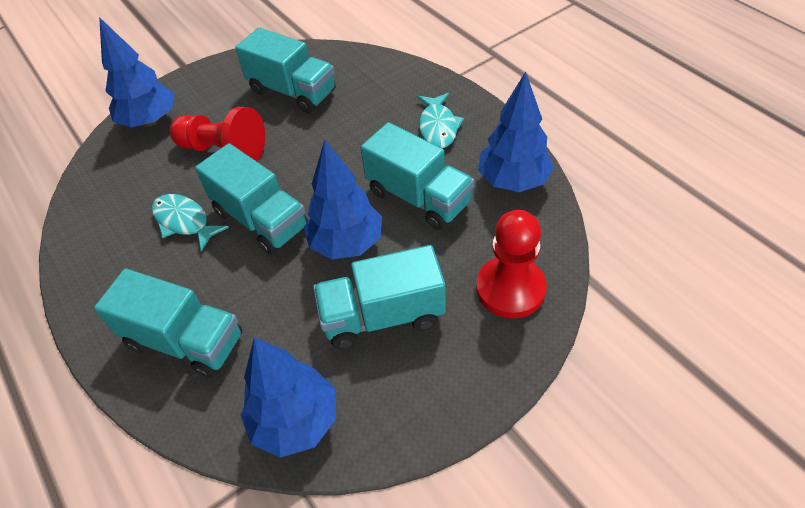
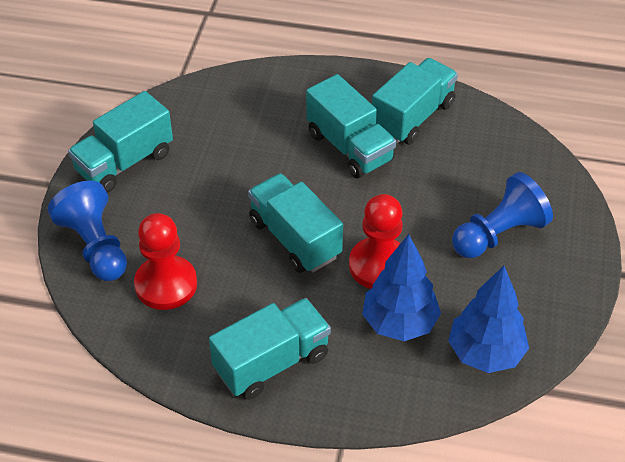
blue pawn: none = 0 -> [48,181,127,281] [452,172,553,258] = 2
blue tree: [99,17,175,127] [241,337,336,458] [304,140,382,259] [478,71,554,192] = 4 -> [362,234,441,341] [448,266,529,373] = 2
turquoise fish: [152,194,229,252] [417,93,464,148] = 2 -> none = 0

